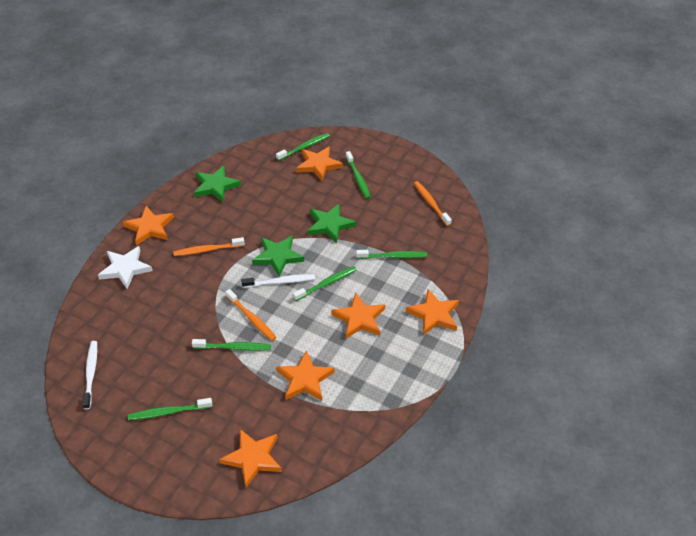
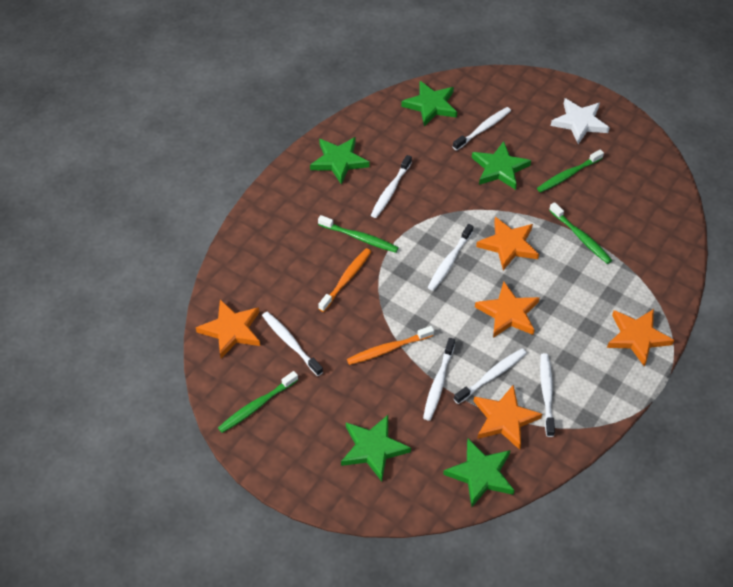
green star: [194,166,241,202] [252,236,304,277] [308,204,356,243] = 3 -> [310,137,370,185] [341,415,411,481] [401,81,457,126] [443,439,515,507] [472,141,531,190] = 5
green toothbrush: [128,398,212,420] [192,339,271,351] [276,133,330,161] [293,266,357,301] [346,151,371,199] [356,250,427,259] = 6 -> [218,371,298,433] [318,215,399,253] [537,149,604,193] [549,202,612,264] = 4
orange star: [123,206,174,246] [219,429,282,488] [276,350,335,401] [296,146,343,181] [331,293,385,339] [406,289,459,335] = 6 -> [196,300,260,358] [474,385,542,450] [475,282,540,338] [476,217,539,270] [607,309,674,367] = 5
orange toothbrush: [173,237,245,256] [225,289,277,341] [414,181,452,226] = 3 -> [318,248,371,312] [347,326,434,365] = 2
white toothbrush: [82,341,97,409] [241,274,315,288] = 2 -> [262,312,323,376] [371,155,412,218] [423,338,455,421] [428,224,474,291] [453,107,511,151] [454,348,527,404] [540,353,555,437] = 7

